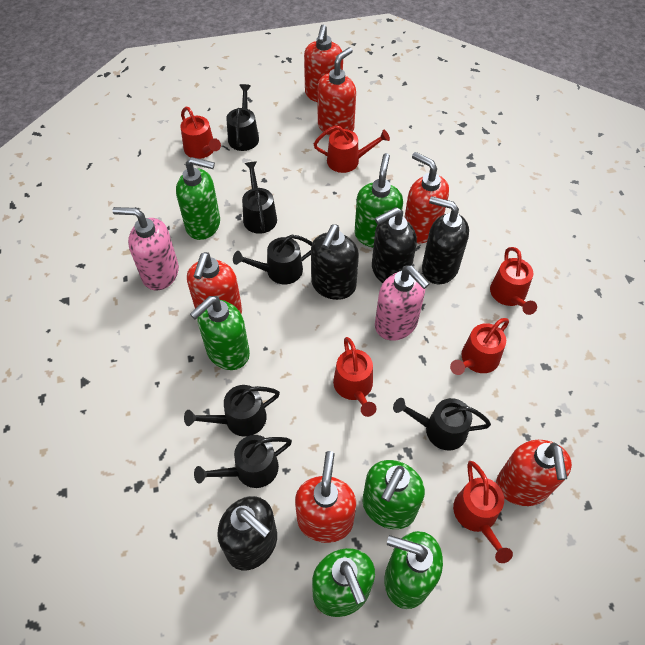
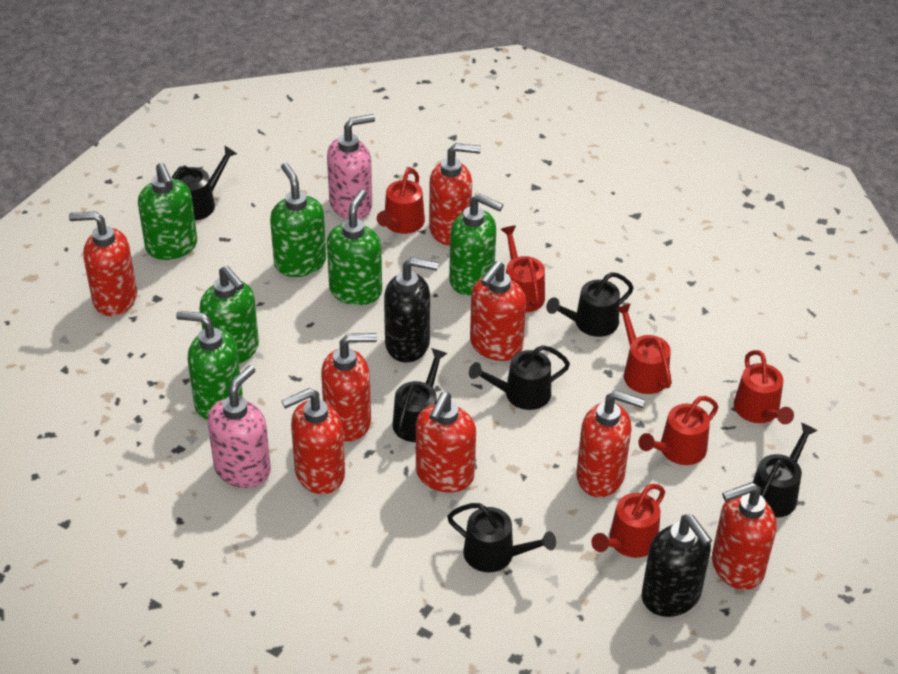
black soap dispenser: [217,496,277,570] [311,225,359,300] [372,207,417,283] [422,196,469,284] = 4 -> [384,257,439,363] [642,515,712,617] = 2
red soap dispenser: [187,252,242,314] [295,451,356,543] [304,24,343,102] [317,47,356,136] [404,152,449,243] [496,440,572,506] = 6 -> [69,211,137,316] [281,388,345,494] [321,333,377,442] [416,392,476,493] [429,143,481,245] [470,261,526,361] [576,390,645,497] [712,482,776,590] = 8

